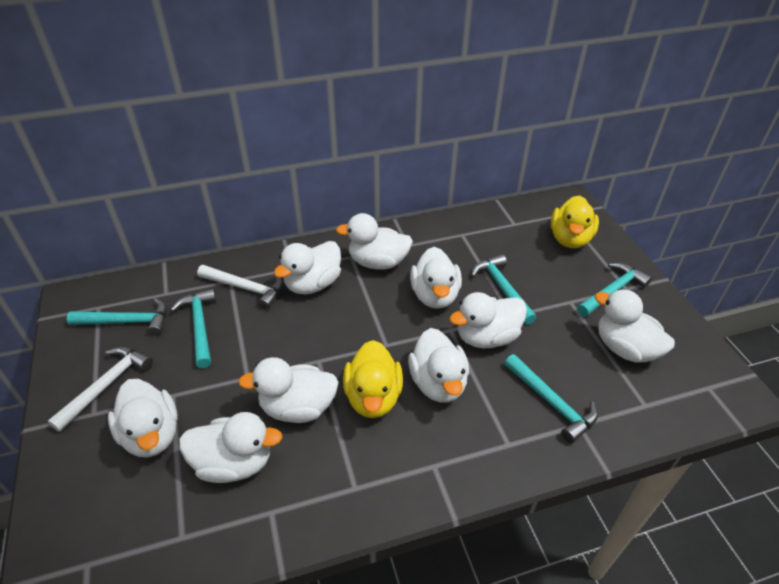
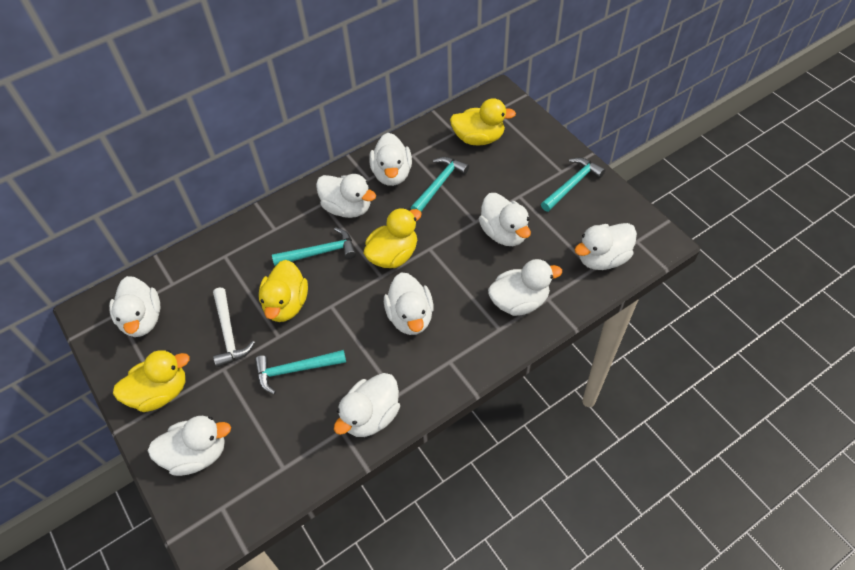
turquoise hammer: [67,298,167,336] [170,288,216,368] [471,254,537,325] [504,354,598,443] [577,262,652,317] = 5 -> [255,350,346,394] [272,227,356,266] [411,157,469,212] [541,157,605,212] = 4
white hammer: [48,347,153,432] [197,265,283,309] = 2 -> [213,288,255,367] = 1
yellow duck: [343,340,403,418] [551,195,599,248] = 2 -> [113,350,190,412] [259,260,308,322] [363,208,422,268] [450,98,516,146] = 4

